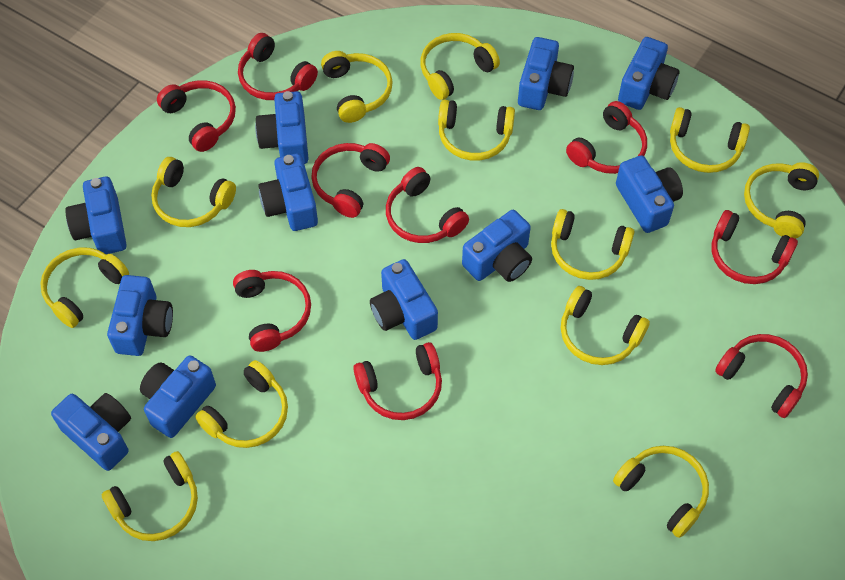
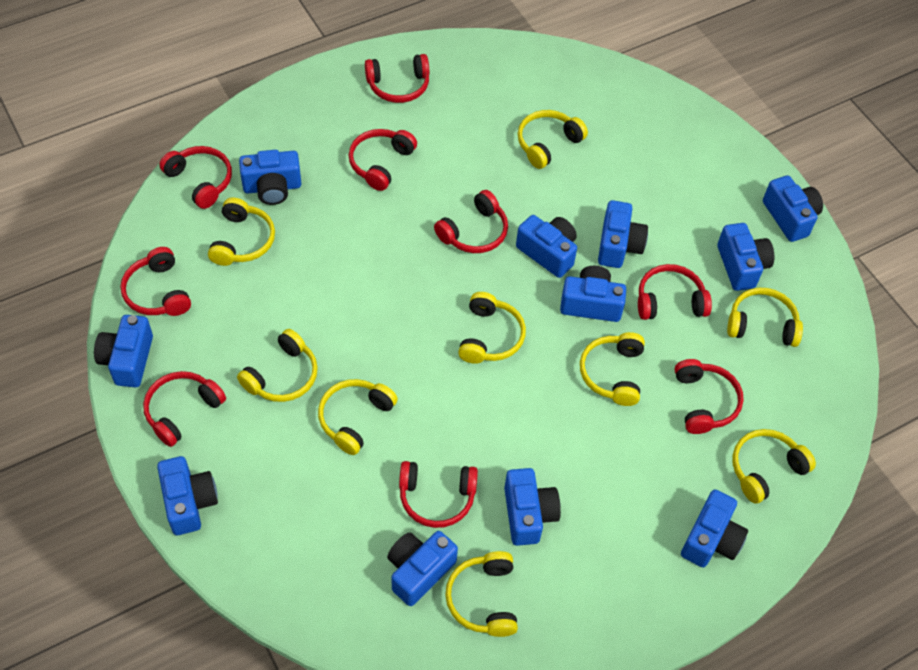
yellow headphones: [40,247,129,328] [102,451,198,541] [151,157,236,227] [195,360,288,448] [321,51,393,123] [420,33,500,100] [438,100,515,161] [551,209,634,280] [561,286,650,365] [613,446,709,538] [670,107,750,173] [744,162,819,238] = 12 -> [208,197,275,266] [237,329,318,402] [318,379,398,455] [445,551,518,637] [458,292,526,364] [518,110,588,169] [580,332,645,406] [727,288,803,347] [732,429,816,504] = 9

